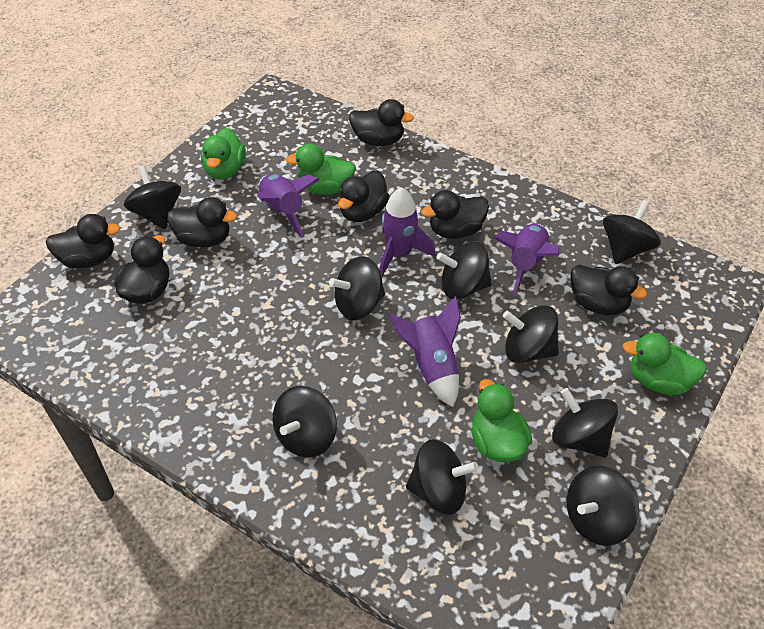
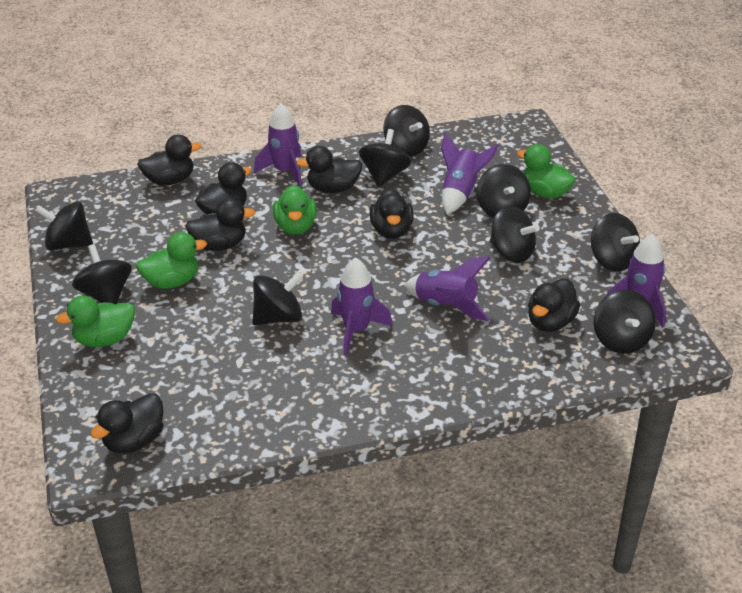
purple rocket: [257,174,319,238] [380,187,435,277] [389,296,461,407] [493,224,560,296] = 4 -> [254,103,302,187] [331,257,392,355] [404,256,491,321] [441,133,499,214] [606,234,666,328] = 5

